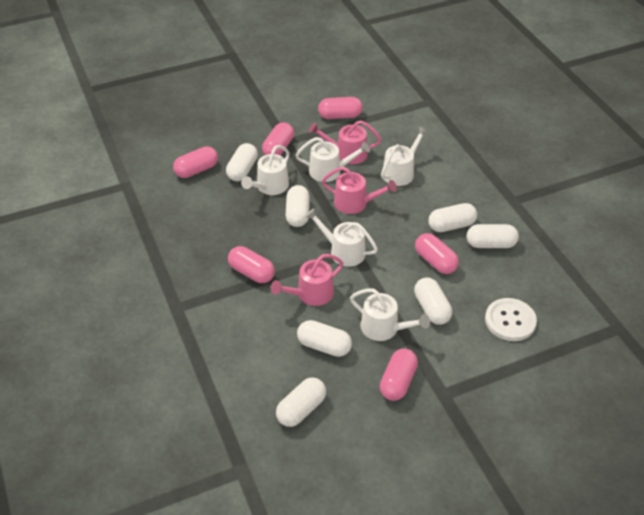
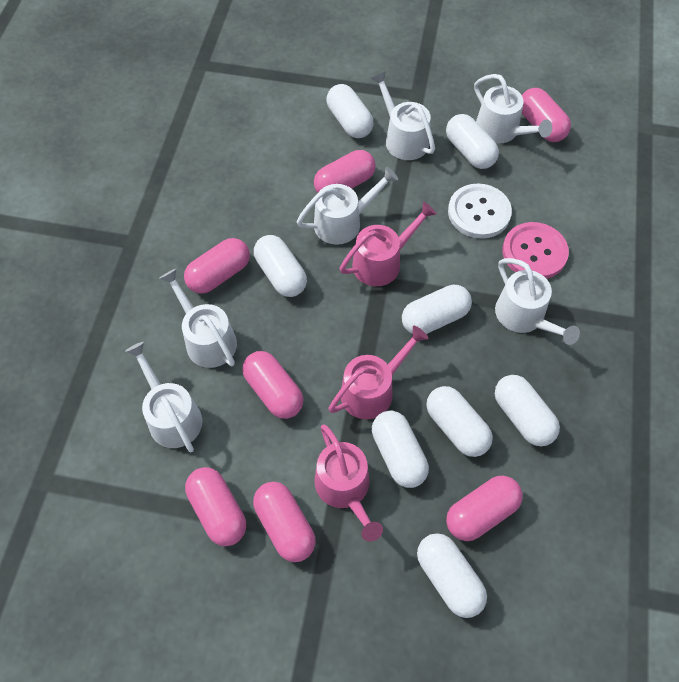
pink button: none = 0 -> [502,222,569,279] = 1
pink capsule: [173,146,218,178] [228,246,275,283] [262,122,294,156] [318,97,363,119] [380,349,418,401] [415,233,459,274] = 6 -> [184,238,250,294] [185,467,246,546] [242,351,304,419] [253,482,316,562] [314,150,376,193] [446,475,523,541] [522,88,571,142] = 7
white capsule: [226,143,258,181] [276,377,326,427] [286,185,310,227] [297,320,352,357] [414,278,452,325] [428,203,477,232] [467,224,519,248] = 7 -> [254,235,307,297] [326,84,373,138] [372,411,429,488] [402,285,472,334] [417,533,487,618] [427,386,493,457] [446,114,499,169] [495,375,560,446] = 8
white watering can: [241,145,290,195] [296,137,370,182] [305,208,378,267] [350,288,430,341] [381,126,429,186] = 5 -> [125,342,202,453] [159,269,237,368] [297,167,398,245] [371,71,435,160] [474,74,552,144] [495,258,580,345] = 6

